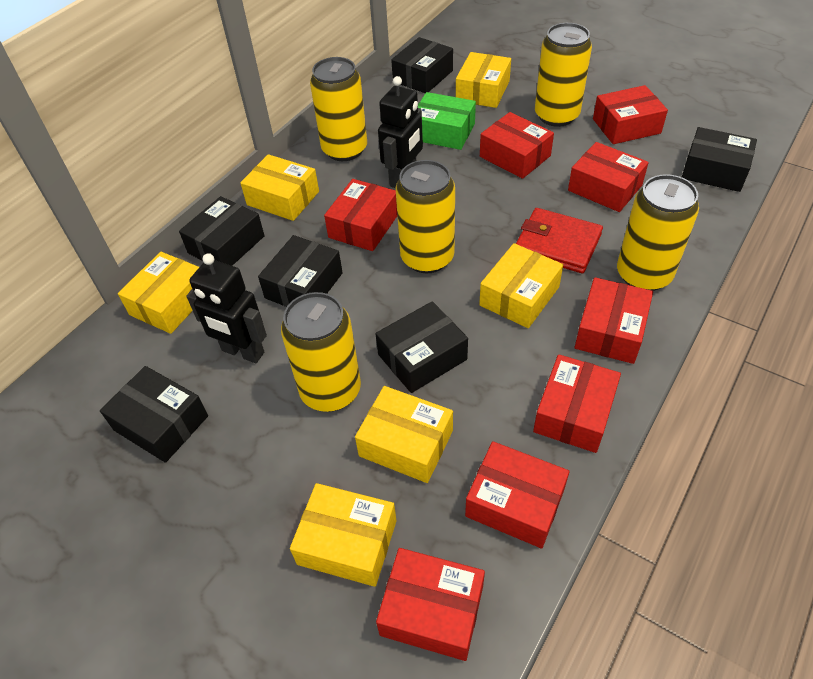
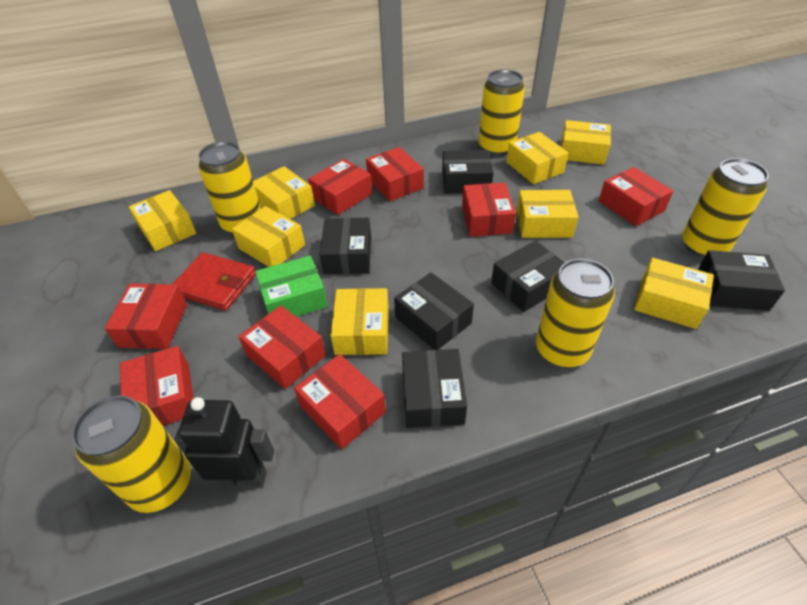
black robot: [187,253,267,363] [378,76,423,188] = 2 -> [174,397,274,487] = 1
yellow box: [118,252,199,334] [240,154,319,221] [290,483,396,587] [355,386,453,483] [456,52,511,108] [479,243,563,328] = 6 -> [129,190,196,251] [232,206,305,267] [253,166,315,219] [330,288,389,355] [506,132,569,184] [516,190,579,238] [561,120,611,165] [634,258,714,329] = 8

